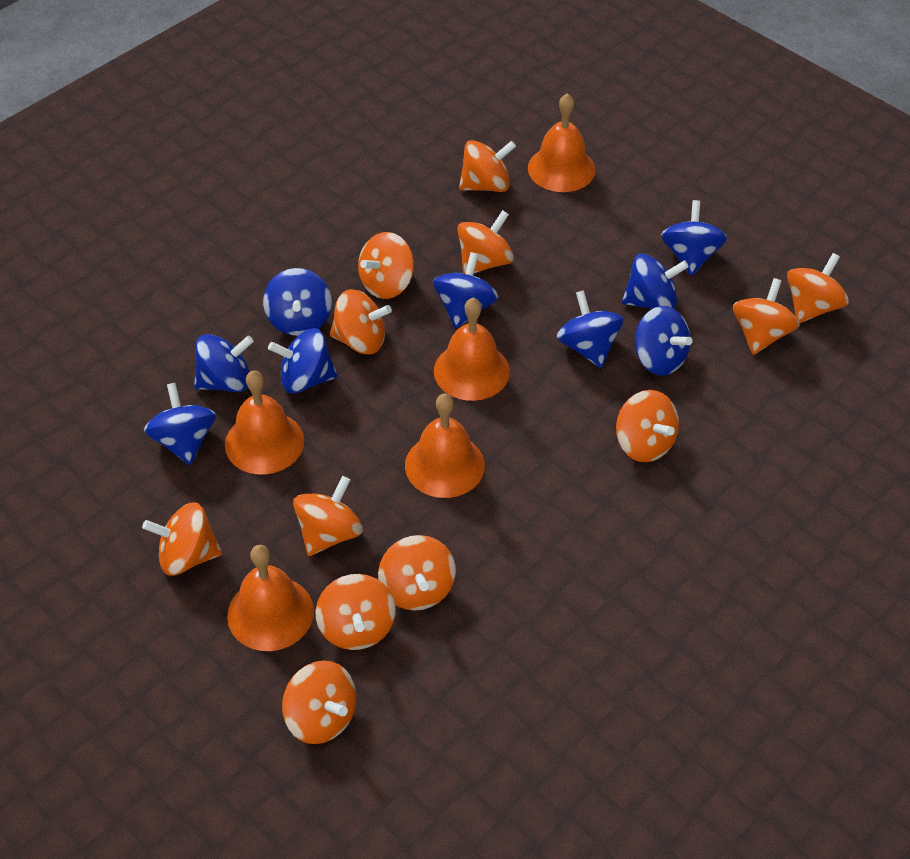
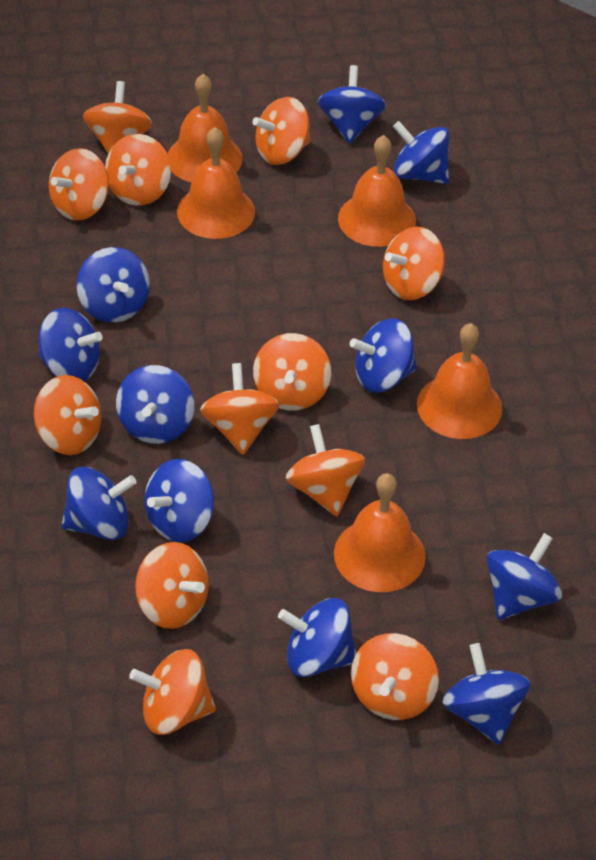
blue spinning top: [144,383,216,465] [194,334,254,392] [263,268,332,336] [268,328,338,393] [433,252,498,329] [557,290,623,368] [622,253,689,309] [635,306,692,375] [661,200,727,276] = 9 -> [38,308,103,382] [61,467,137,540] [76,247,150,323] [116,365,194,444] [145,459,214,542] [278,598,356,677] [318,65,386,144] [350,318,417,393] [393,121,449,184] [442,643,530,745] [486,533,562,620] = 11

